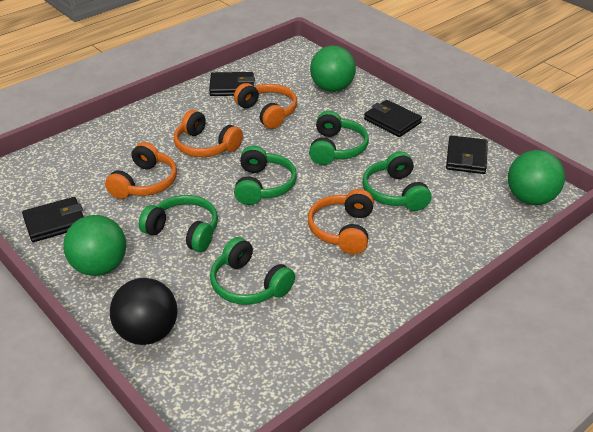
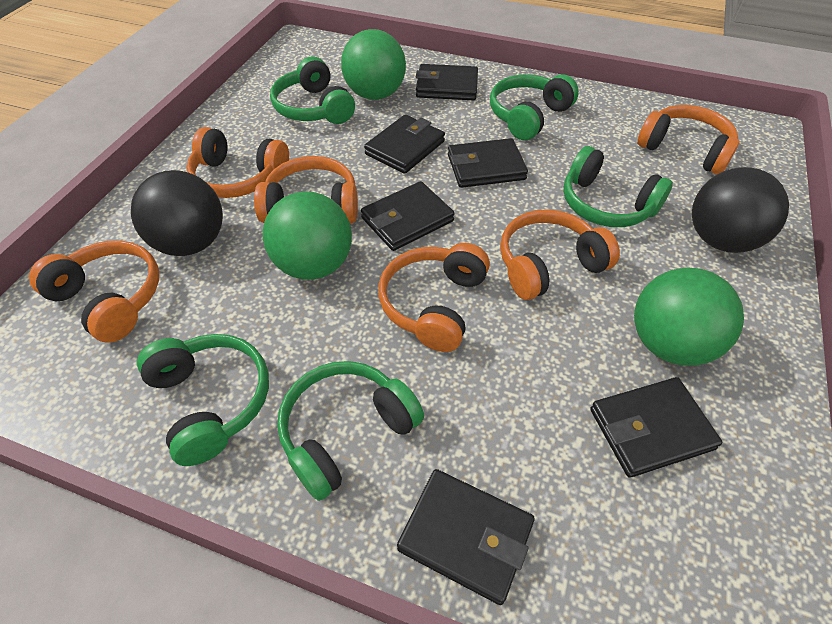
black ball: [110,278,177,345] = 1 -> [131,170,223,256] [692,167,789,253] = 2
black wallet: [22,197,84,242] [209,72,255,96] [364,100,422,137] [446,135,488,174] = 4 -> [361,181,455,251] [364,115,445,174] [397,469,535,605] [416,64,478,100] [448,138,528,188] [590,377,722,478] = 6
orange headphones: [105,142,177,199] [173,110,243,157] [234,83,297,129] [308,189,374,254] = 4 -> [29,240,159,343] [186,127,289,198] [254,156,358,224] [378,243,490,352] [500,209,620,300] [637,105,740,175] = 6

